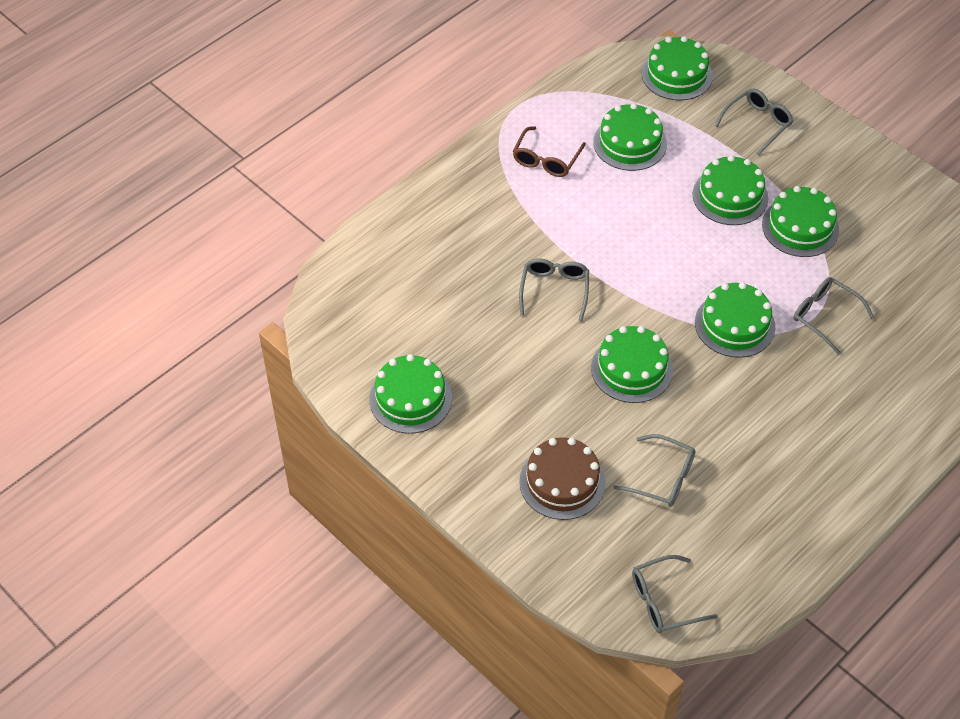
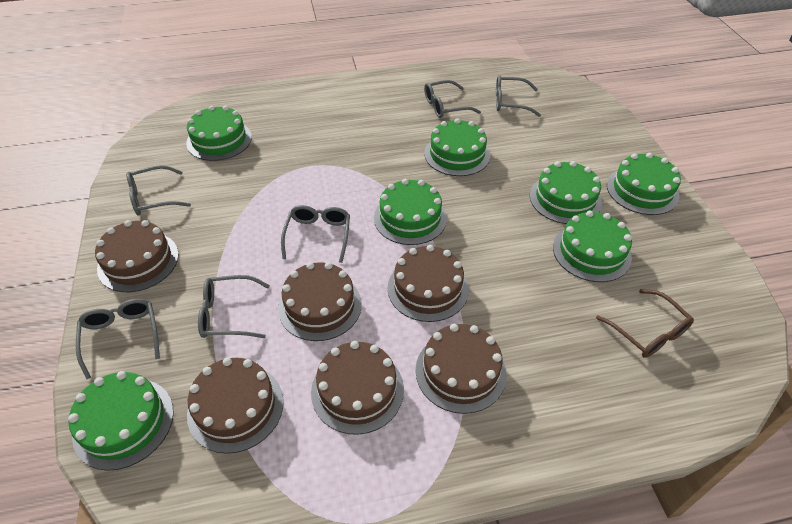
brown cake: [519,437,605,520] = 1 -> [95,220,179,292] [187,357,284,454] [278,262,362,341] [311,341,404,435] [388,245,469,322] [416,324,506,414] = 6
grey glasses: [519,258,589,322] [613,434,695,507] [632,555,718,633] [715,88,793,156] [793,277,874,354] = 5 -> [76,299,160,379] [126,165,191,215] [198,275,270,338] [281,205,350,263] [424,80,481,118] [496,75,541,117] = 6

